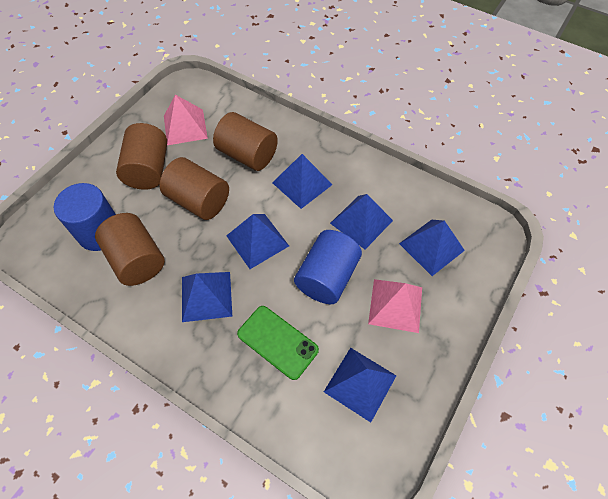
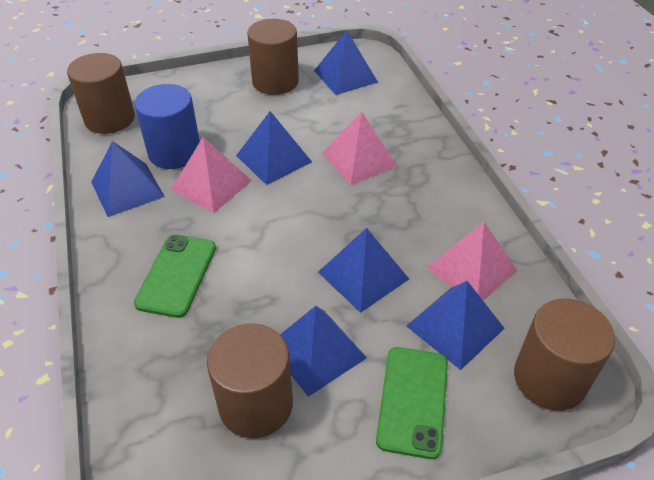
blue cylinder: [54,183,116,251] [294,230,362,304] = 2 -> [134,84,200,169] = 1
green phone: [237,306,319,380] = 1 -> [134,235,216,318] [376,347,448,459] = 2
pink pyramid: [164,95,208,145] [368,279,422,333] = 2 -> [171,137,252,213] [322,112,397,185] [426,222,518,301] = 3

